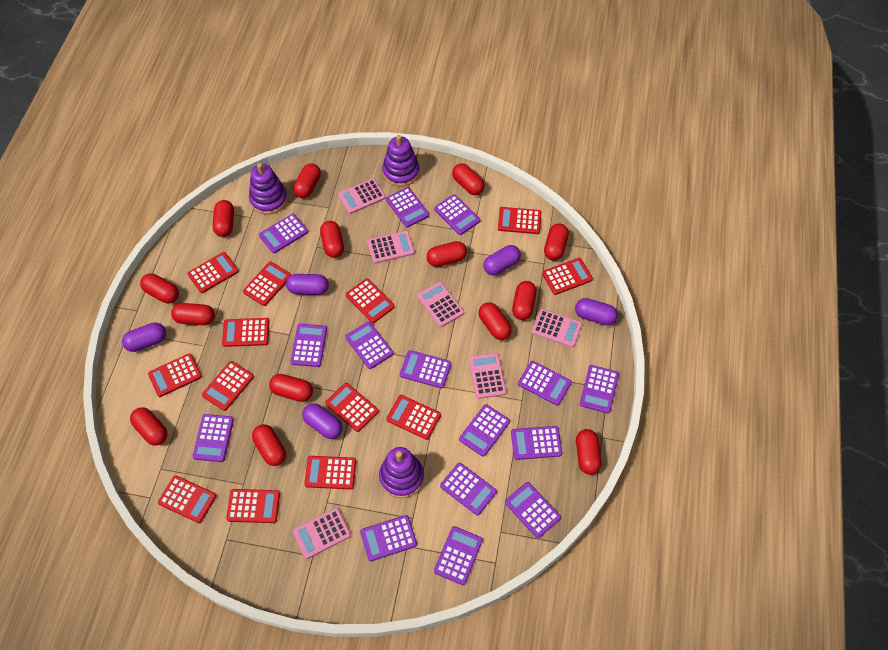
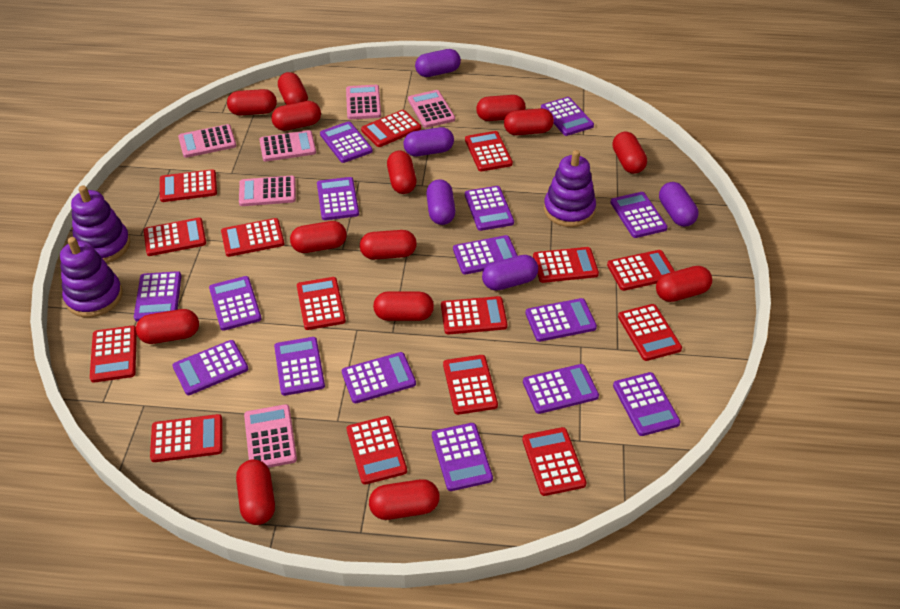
red calculator: [148,353,202,397] [158,476,216,523] [187,252,239,293] [202,361,254,411] [222,318,269,347] [226,489,280,523] [243,262,291,306] [304,456,356,490] [325,383,379,432] [346,279,394,323] [386,395,441,440] [498,207,541,234] [542,258,593,295] = 13 -> [90,325,137,383] [144,218,206,256] [150,414,223,462] [160,169,217,202] [221,218,284,257] [297,277,346,330] [347,416,407,485] [361,110,421,147] [441,296,507,334] [443,355,498,415] [465,131,513,172] [522,427,586,496] [533,247,599,283] [607,250,675,291] [618,304,682,361] = 15

